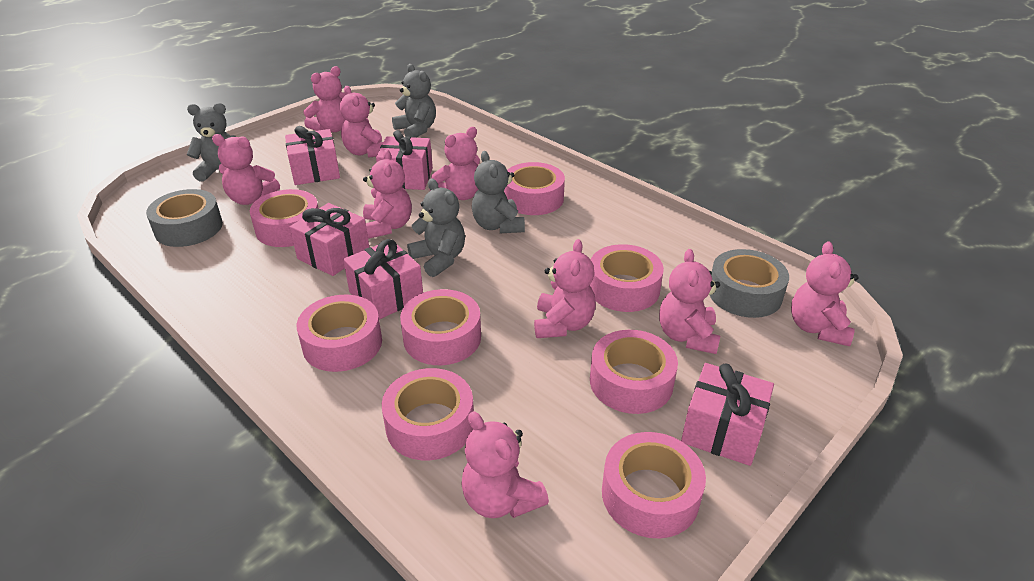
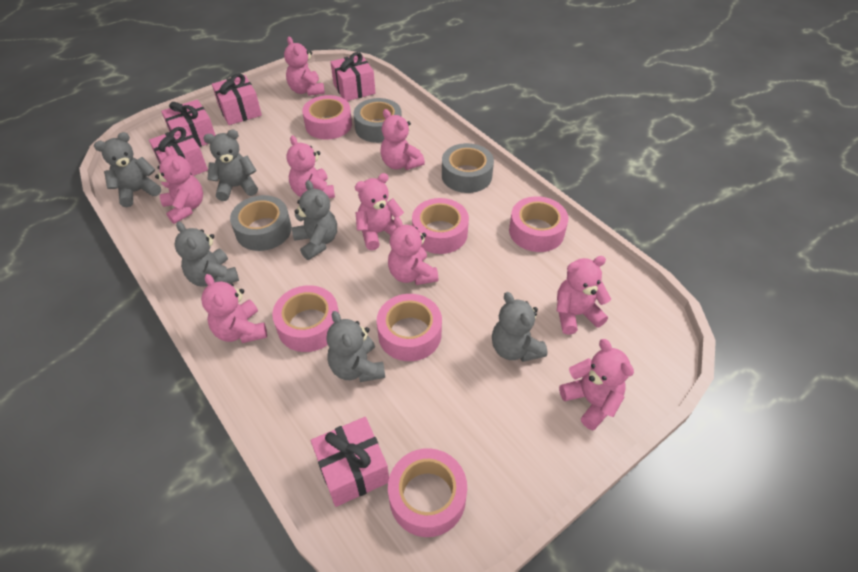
grey tape: [146,189,223,247] [710,249,789,318] = 2 -> [230,195,292,251] [353,98,402,143] [442,143,494,193] = 3
grey teddy bear: [187,103,236,182] [392,64,436,138] [407,178,465,277] [472,151,525,233] = 4 -> [94,132,161,207] [174,221,239,287] [203,130,258,201] [292,180,337,260] [326,311,385,382] [492,292,547,362] = 6
pink tape: [250,189,319,247] [297,295,382,372] [382,368,474,460] [400,289,481,365] [504,162,565,215] [590,244,664,312] [590,330,678,414] [602,432,706,538] = 8 -> [272,285,339,352] [302,95,352,140] [377,294,442,361] [388,448,467,537] [412,198,469,254] [509,196,568,252] = 6

